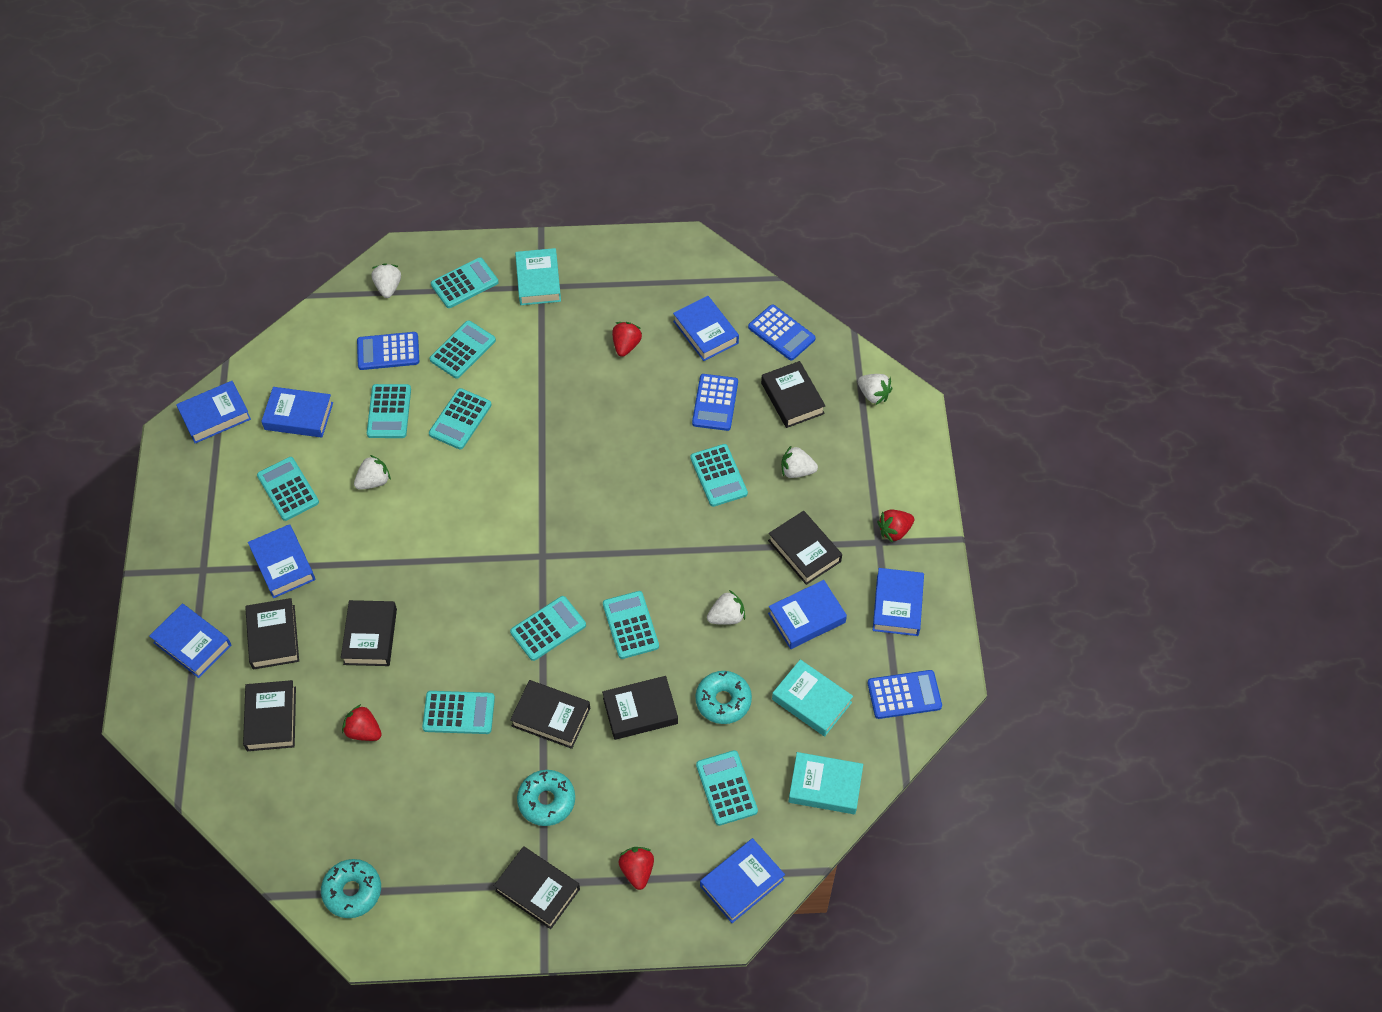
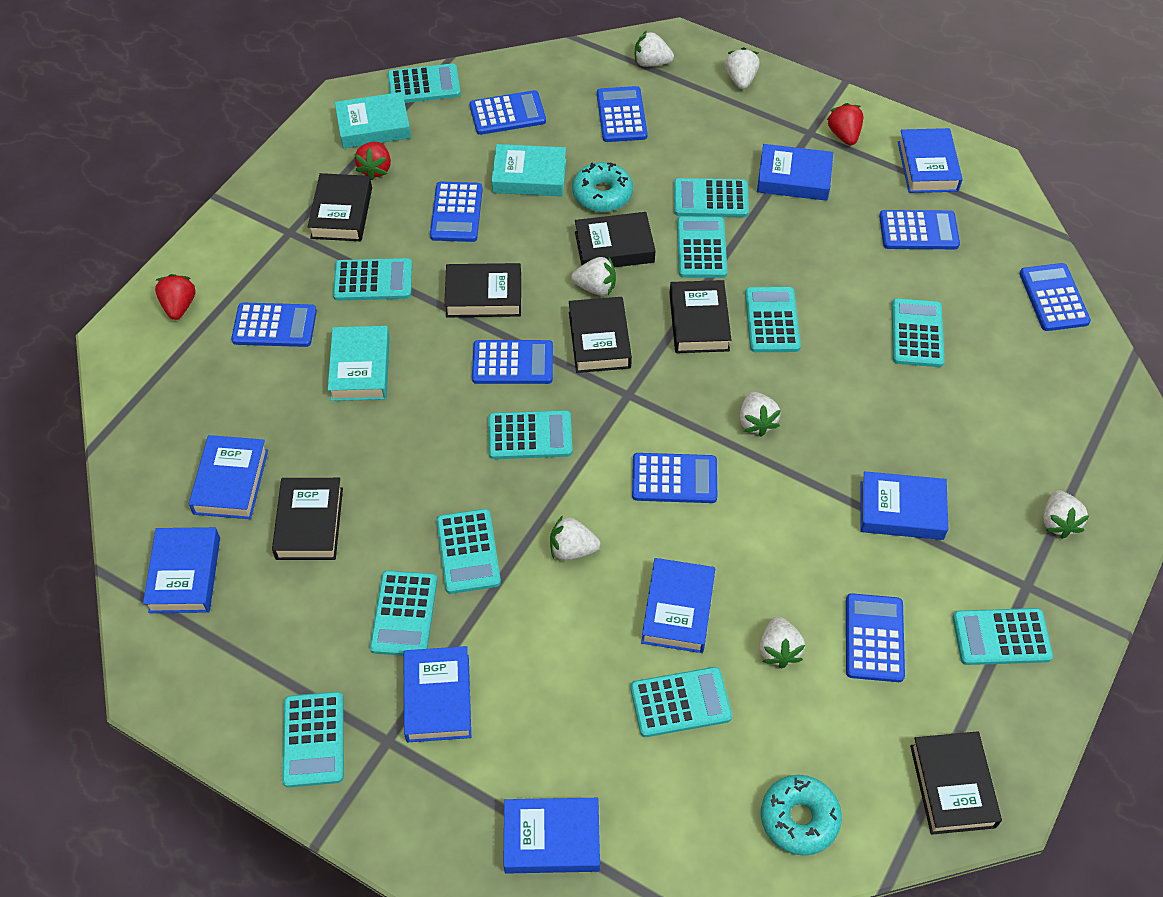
black book: [243,680,296,751] [245,598,299,669] [341,600,397,666] [494,846,580,929] [510,680,590,749] [602,676,678,740] [761,361,825,428] [768,511,842,585] = 8 -> [272,478,343,560] [307,173,372,241] [444,263,521,317] [569,297,632,373] [575,212,656,267] [669,280,732,353] [910,731,1002,835] = 7
blue calculator: [357,332,419,370] [692,374,738,431] [748,305,816,360] [868,670,942,719] = 4 -> [231,302,317,347] [430,182,483,242] [470,90,546,135] [472,340,553,384] [597,86,648,142] [632,453,717,503] [846,593,905,682] [879,210,960,249] [1019,263,1091,331] = 9
red strawberry: [342,704,382,741] [612,322,642,357] [618,847,654,890] [877,509,914,543] = 4 -> [155,274,195,320] [354,142,391,180] [827,103,863,145] = 3
turquoise calculator: [257,457,319,521] [367,384,411,438] [422,691,495,734] [429,388,492,449] [430,320,496,379] [431,257,499,308] [510,596,586,661] [603,591,659,659] [690,444,748,507] [696,750,758,826] = 10 -> [282,691,344,788] [333,258,412,301] [370,570,437,656] [388,64,461,103] [437,509,501,594] [488,410,572,459] [630,667,732,737] [674,178,749,217] [677,216,727,278] [745,287,801,352] [892,298,944,367] [953,608,1053,665] = 12
turquoise donut: [321,859,381,918] [517,770,575,826] [695,671,752,724] = 3 -> [572,162,633,212] [761,775,842,856] = 2
white strawberry: [354,455,391,490] [372,263,401,298] [707,590,745,625] [781,445,818,478] [858,374,892,405] = 5 -> [550,515,600,560] [571,257,616,296] [635,31,674,67] [725,47,760,89] [740,392,781,437] [760,616,805,668] [1043,490,1090,539] = 7

